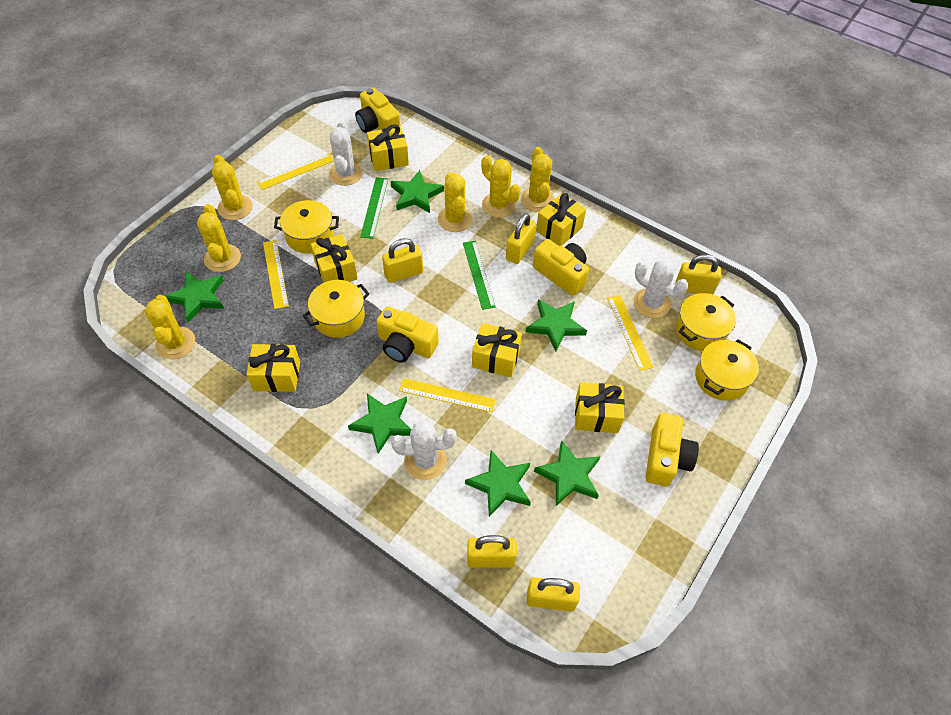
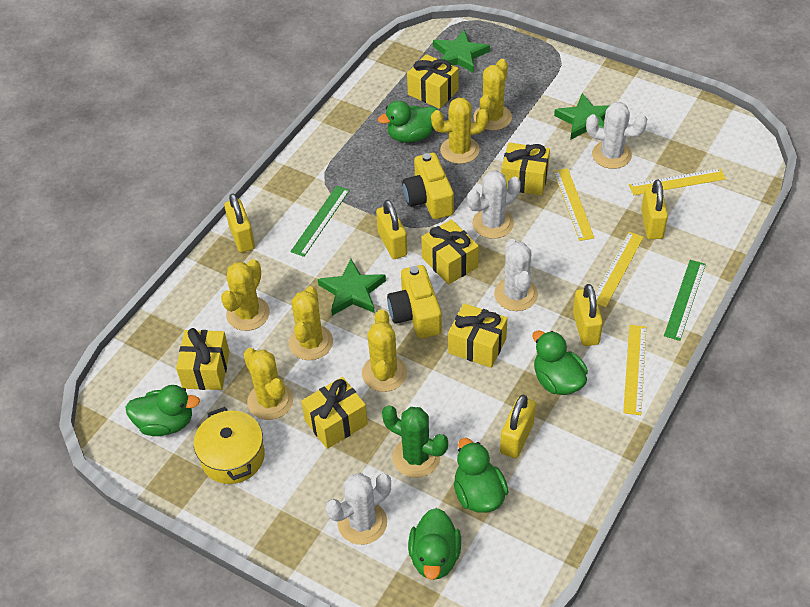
green cactus: none = 0 -> [382,405,448,478] = 1
green duck: none = 0 -> [126,385,200,436] [378,100,437,143] [408,508,461,580] [454,438,508,513] [532,330,588,395] = 5
green star: [166,271,224,323] [348,393,412,454] [391,170,444,213] [465,450,531,517] [526,299,587,352] [534,440,600,506] = 6 -> [318,259,386,316] [433,30,490,73] [554,93,610,140] = 3
white cactus: [329,121,363,186] [391,420,457,480] [634,259,688,318] = 3 -> [325,473,391,545] [467,171,521,239] [494,239,538,311] [586,102,647,169] = 4
yellow camera: [355,88,401,133] [376,306,439,362] [533,239,589,296] [645,413,699,487] = 4 -> [387,265,442,339] [402,153,454,219] = 2
yellow pot: [274,200,339,254] [302,280,369,338] [676,293,736,351] [695,339,759,401] = 4 -> [194,407,265,484] = 1

